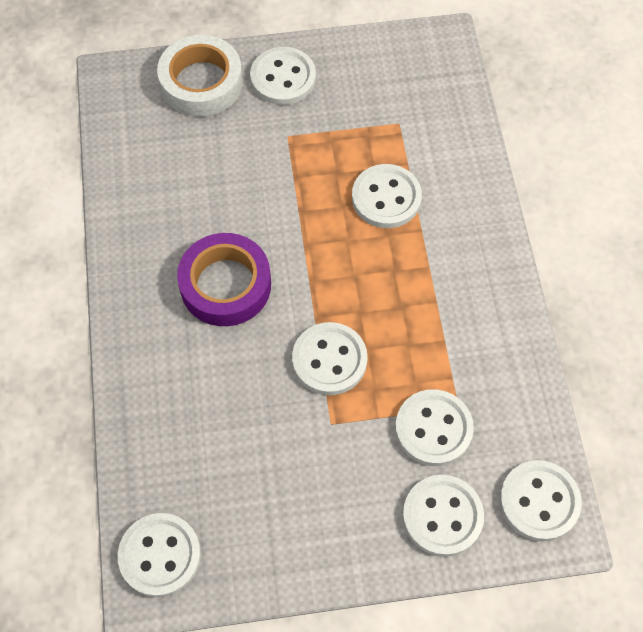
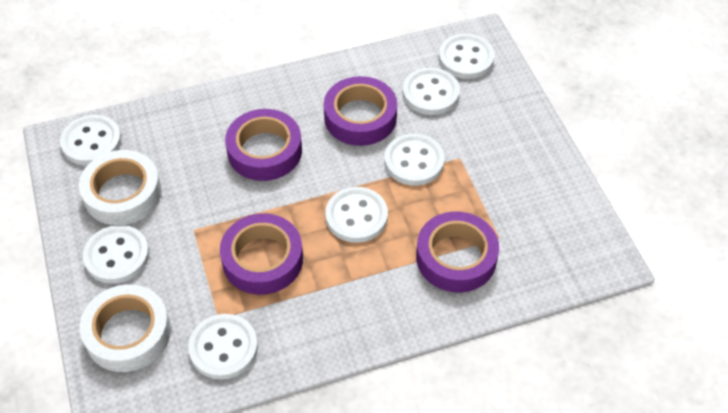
purple tape: [177,233,271,326] = 1 -> [220,214,303,295] [225,109,302,181] [324,76,397,146] [416,212,499,292] = 4
white tape: [157,35,243,117] = 1 -> [79,150,162,225] [80,284,171,372] = 2

